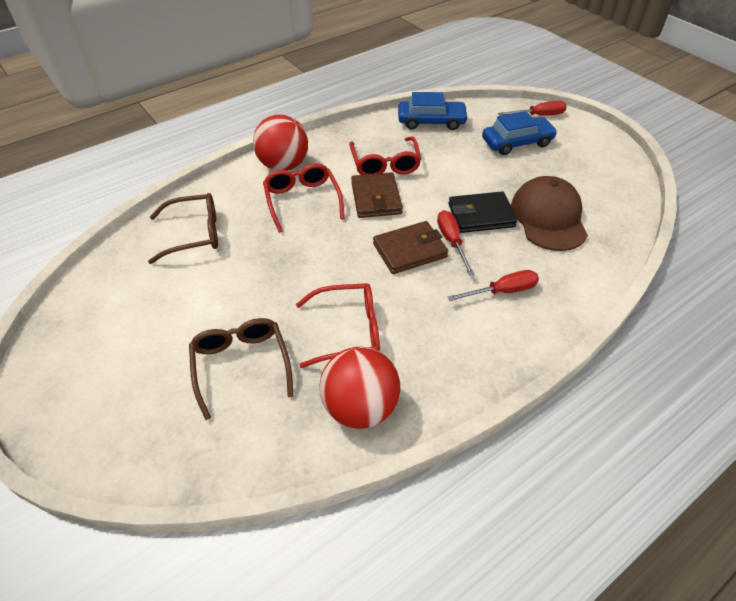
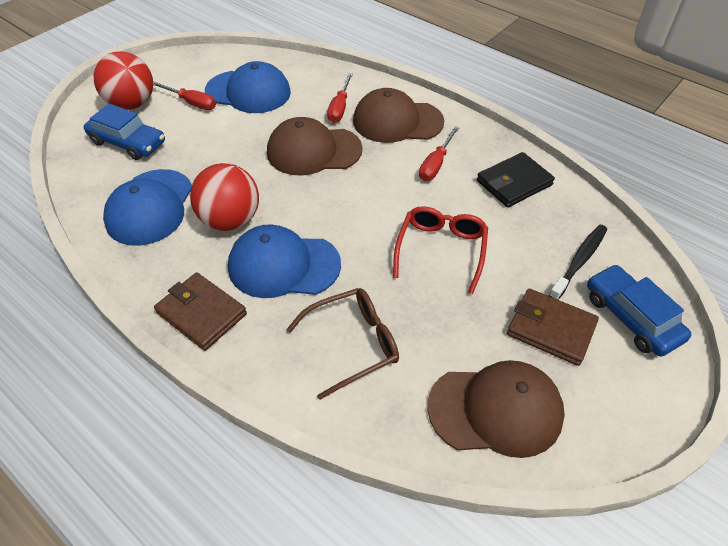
black toothbrush: none = 0 -> [549,225,607,300] = 1
blue cap: none = 0 -> [103,169,192,246] [205,61,291,113] [228,224,341,298] = 3
brown cap: [511,176,588,251] = 1 -> [267,117,363,176] [353,88,444,143] [427,360,565,458] = 3
brown glasses: [148,193,218,264] [189,318,293,420] = 2 -> [286,288,399,400] = 1
red glasses: [263,163,345,233] [296,283,380,368] [349,137,421,175] = 3 -> [393,206,488,294] = 1

